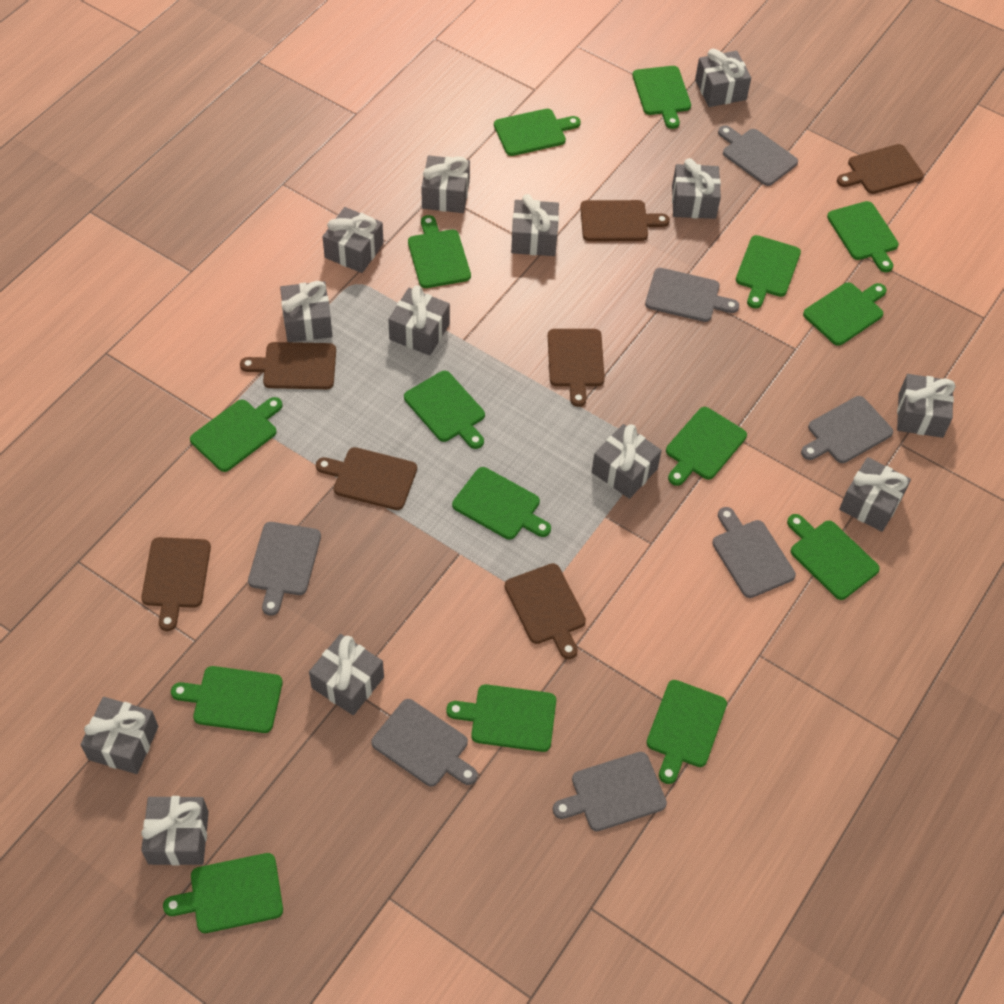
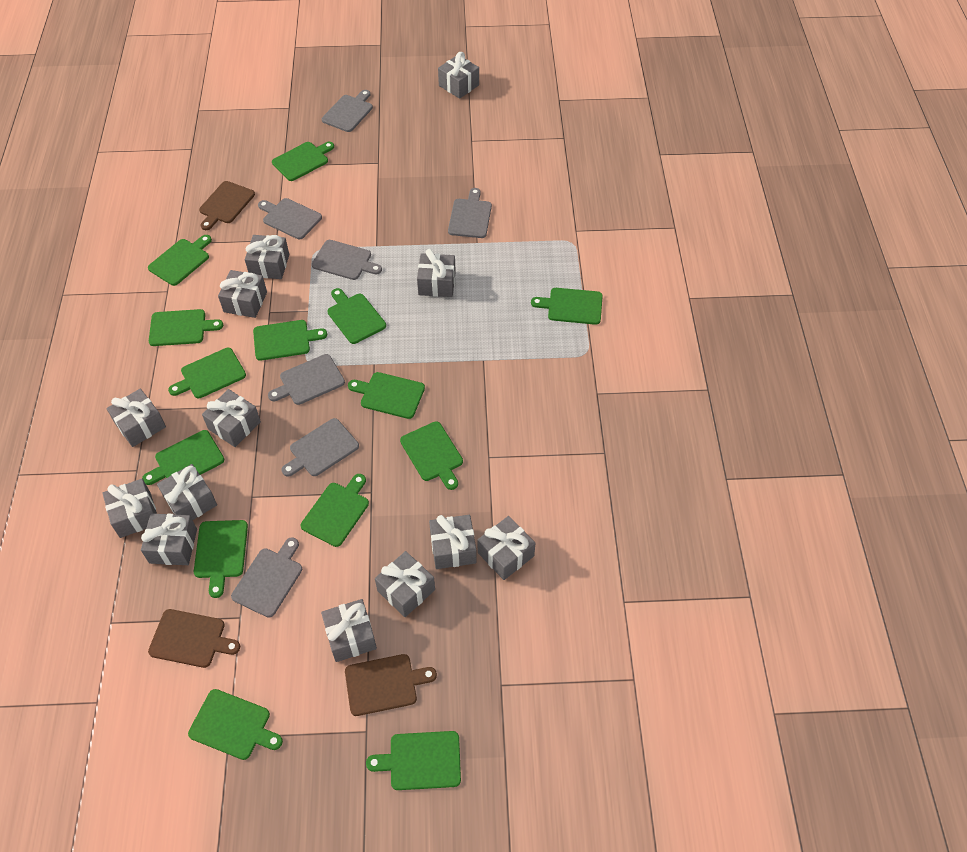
brown cutting board: [141,537,211,631] [240,342,336,389] [316,447,417,510] [505,563,586,659] [548,329,605,407] [580,200,670,241] [837,144,924,194] = 7 -> [148,609,240,668] [199,181,255,230] [345,654,437,716] = 3
green cutting board: [163,853,283,933] [171,666,283,733] [190,397,283,472] [404,371,485,449] [408,215,471,288] [446,684,556,752] [452,467,551,540] [494,109,581,156] [632,66,691,129] [647,680,727,784] [666,407,747,486] [736,235,801,309] [787,514,880,600] [803,282,887,346] [827,201,899,272] = 15 -> [142,430,224,485] [148,235,212,286] [149,309,223,346] [168,348,246,398] [188,689,283,760] [194,520,248,598] [253,320,327,361] [272,142,334,181] [301,474,369,547] [327,288,386,344] [348,372,425,419] [366,731,461,790] [400,421,463,490] [531,288,603,325] = 14

